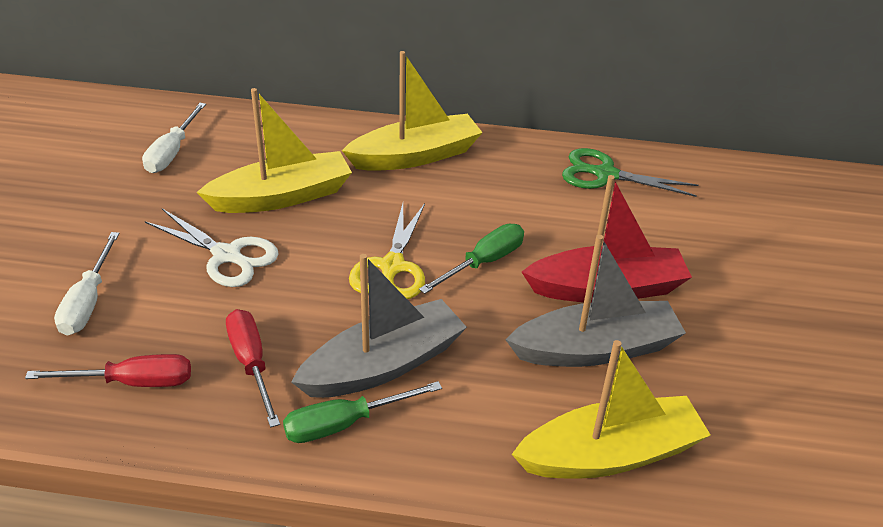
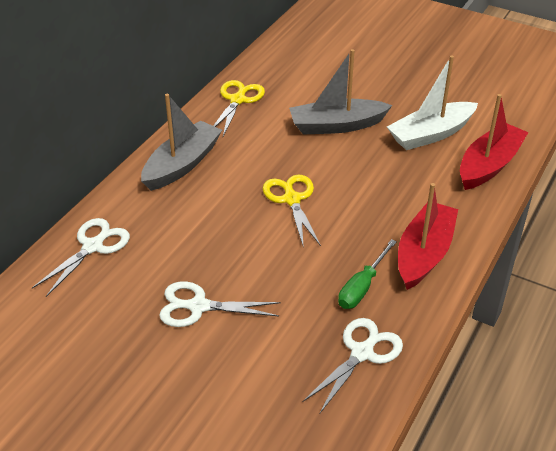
green scissors: [562,148,699,197] = 1 -> none = 0
green screwdriver: [283,381,442,443] [419,224,524,294] = 2 -> [338,239,397,309] = 1
red boat: [522,175,692,303] = 1 -> [398,183,458,290] [460,94,529,190] = 2
red screwdriver: [25,354,191,387] [226,309,280,428] = 2 -> none = 0
white boat: none = 0 -> [387,55,478,150] = 1
white scissors: [145,209,279,287] = 1 -> [32,218,130,297] [159,281,281,327] [303,318,403,414] = 3
white screwdriver: [54,232,120,336] [142,103,206,173] = 2 -> none = 0
yellow boat: [197,88,352,213] [342,51,483,171] [512,340,711,478] = 3 -> none = 0
yellow scissors: [349,203,425,299] = 1 -> [213,80,265,136] [262,175,321,248] = 2

